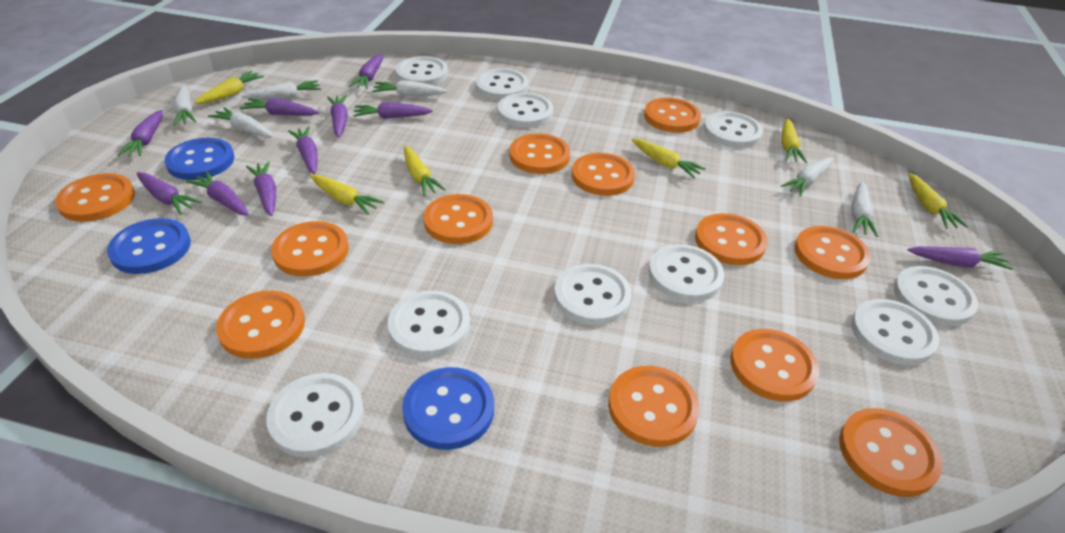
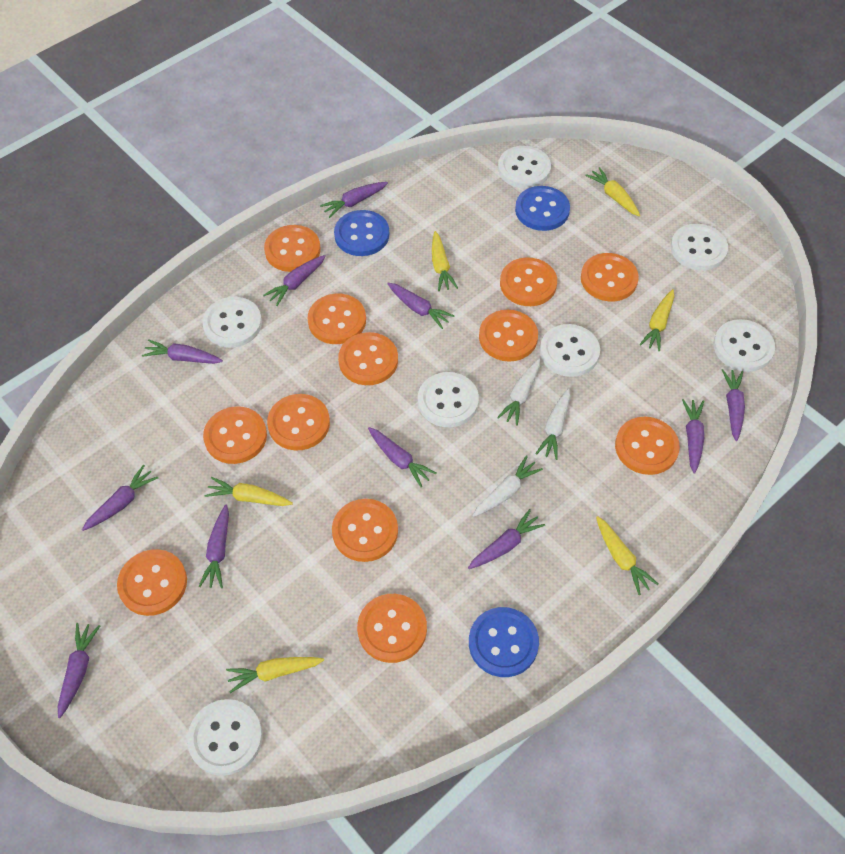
purple carrot: [117,110,163,156] [137,172,202,215] [186,171,249,216] [240,98,319,116] [246,161,276,216] [288,126,318,174] [327,95,348,138] [349,54,383,89] [353,102,433,119] [908,246,1013,270] = 10 -> [58,623,100,718] [82,465,158,531] [142,339,223,364] [199,505,229,588] [263,255,326,306] [320,182,388,218] [368,427,436,487] [387,283,454,329] [468,509,545,569] [682,399,704,474] [722,369,745,441] = 11
white button: [266,373,364,458] [387,291,470,358] [395,56,448,85] [475,68,528,100] [498,93,553,128] [554,264,632,325] [648,244,724,302] [704,111,763,148] [851,299,939,365] [893,266,978,326] = 10 -> [187,699,262,776] [202,297,262,348] [418,372,479,427] [498,146,551,188] [540,324,600,377] [671,224,728,271] [713,319,775,372] = 7
white carrot: [173,85,196,126] [208,107,274,138] [241,80,321,100] [372,80,448,96] [781,157,833,196] [852,181,879,237] = 6 -> [473,455,543,517] [497,359,540,426] [535,388,570,460] = 3

